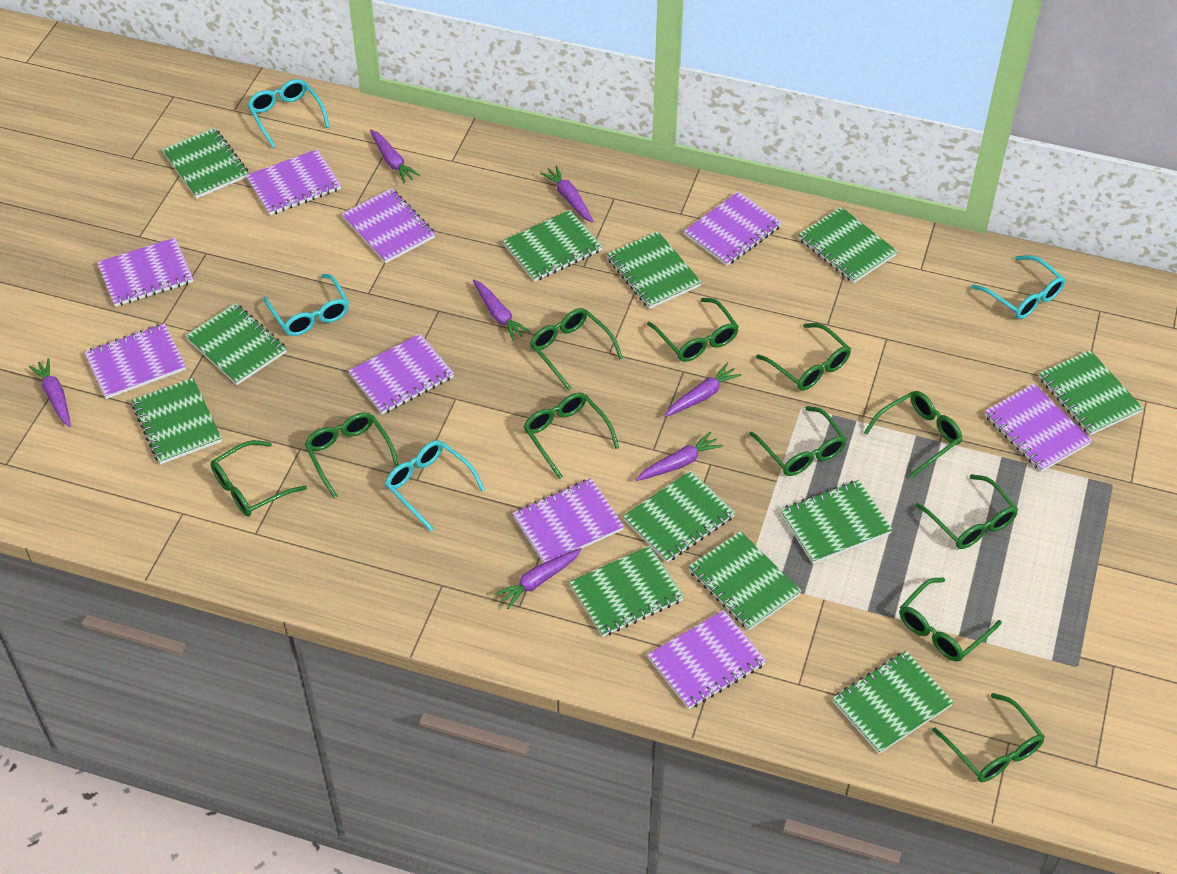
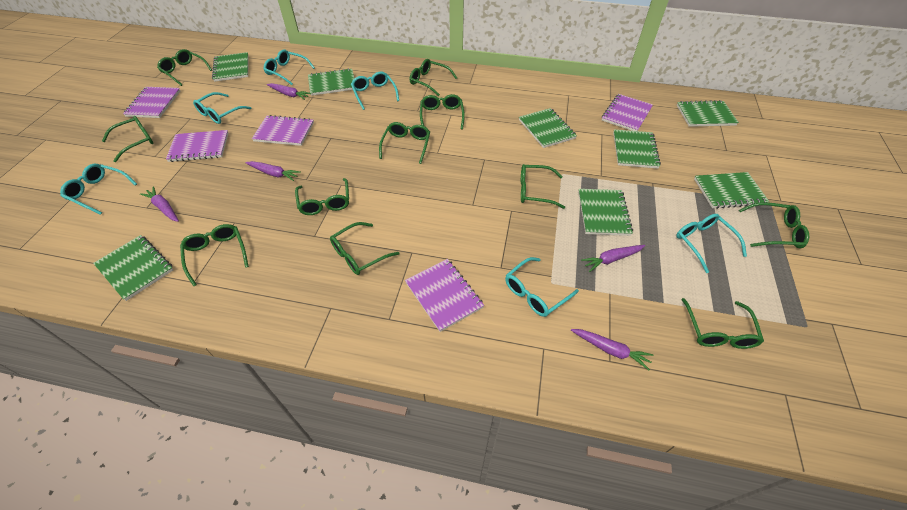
green notebook: [131,378,222,464] [162,128,249,199] [185,303,287,385] [503,210,603,282] [569,546,684,637] [607,231,702,309] [623,471,735,562] [688,531,802,630] [780,480,893,564] [798,207,898,283] [832,651,954,754] [1039,350,1143,435] = 12 -> [93,235,173,301] [212,52,249,82] [308,68,354,96] [519,108,577,148] [578,189,633,236] [613,129,661,169] [677,100,739,127] [694,172,769,209] = 8
purple carrot: [29,358,71,427] [370,129,420,184] [473,279,530,341] [494,548,582,609] [540,165,594,223] [636,432,723,481] [664,363,742,417] = 7 -> [140,186,179,222] [245,161,301,181] [267,83,311,100] [571,329,653,370] [581,245,645,272] = 5
purple notebook: [84,323,186,399] [97,238,193,307] [246,149,341,215] [342,188,435,263] [348,334,454,414] [513,478,624,563] [647,610,766,709] [684,191,782,266] [985,384,1092,472] = 9 -> [123,87,180,118] [166,130,229,162] [252,115,314,146] [405,259,484,332] [602,94,653,131] = 5
turquoise glasses: [247,79,330,148] [263,274,349,336] [385,440,485,531] [972,255,1066,319] = 4 -> [60,164,137,215] [193,92,251,124] [263,50,315,85] [351,71,399,110] [505,257,579,317] [676,214,747,273] = 6

